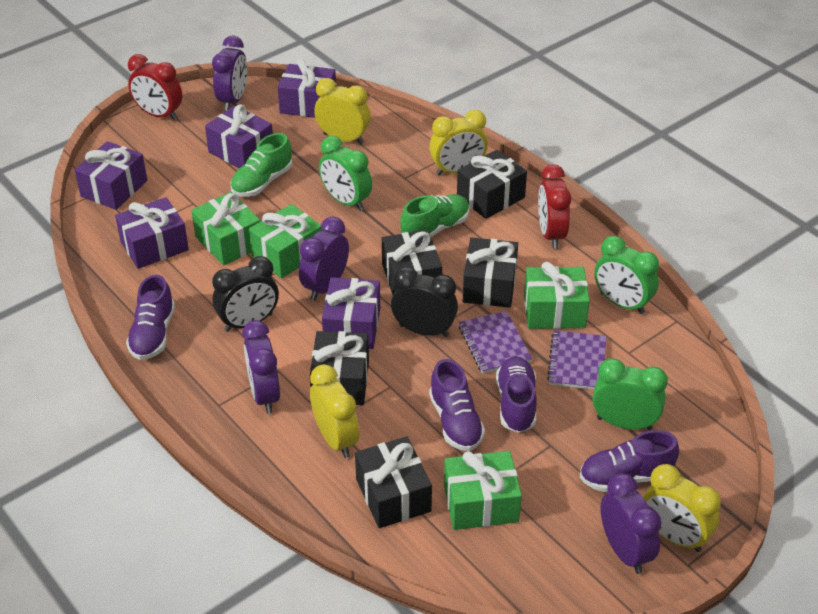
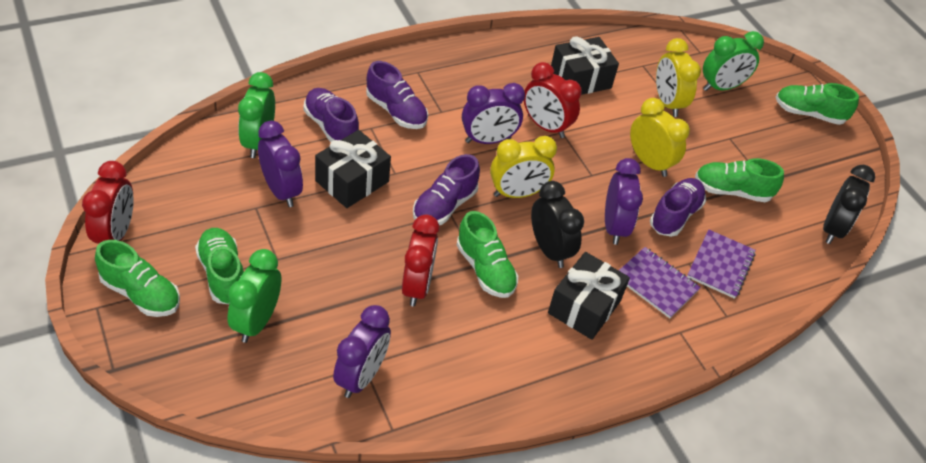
black gift: [310,331,369,405] [355,436,432,528] [382,230,442,295] [457,150,527,219] [463,237,518,308] = 5 -> [315,130,391,208] [548,252,630,340] [551,37,619,95] = 3
green gift: [191,192,260,266] [249,204,322,278] [444,451,522,530] [524,262,590,329] = 4 -> none = 0
green shoe: [231,133,292,197] [400,194,470,237] = 2 -> [95,240,180,317] [195,228,244,304] [457,211,518,298] [695,158,784,202] [776,83,859,125] = 5
purple gift: [75,141,147,210] [115,197,189,269] [205,105,273,168] [278,59,336,118] [322,277,380,349] = 5 -> none = 0
red clock: [128,54,182,121] [538,164,571,249] = 2 -> [82,161,134,244] [402,215,439,307] [524,62,582,138] = 3
yellow clock: [310,364,359,458] [314,78,371,144] [429,110,488,176] [643,464,721,552] = 4 -> [490,136,557,198] [630,98,690,177] [656,38,701,117] = 3

